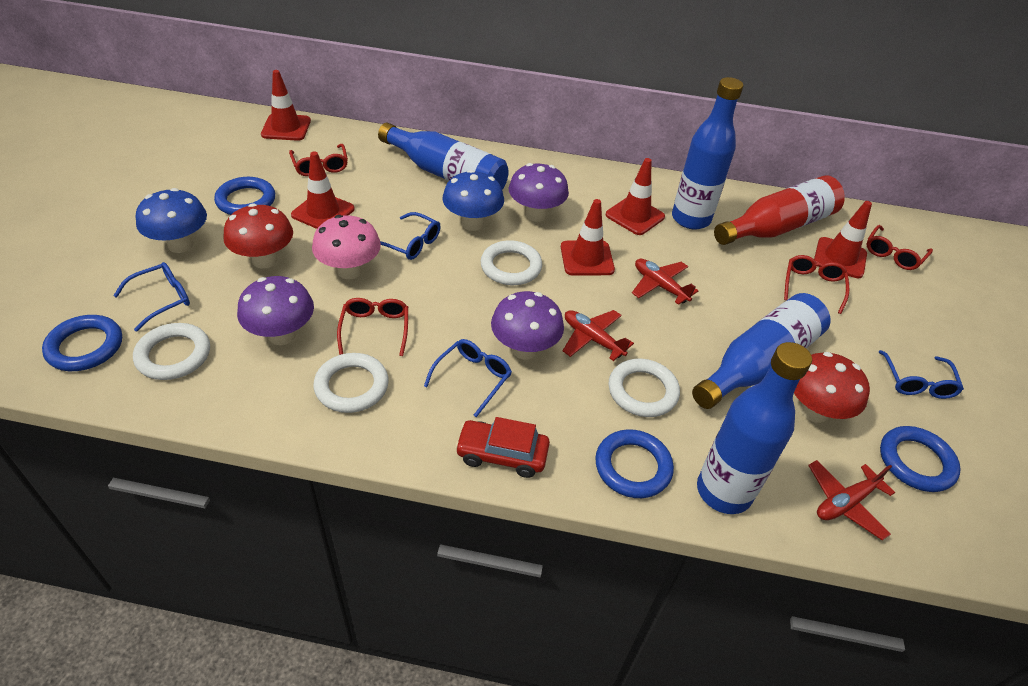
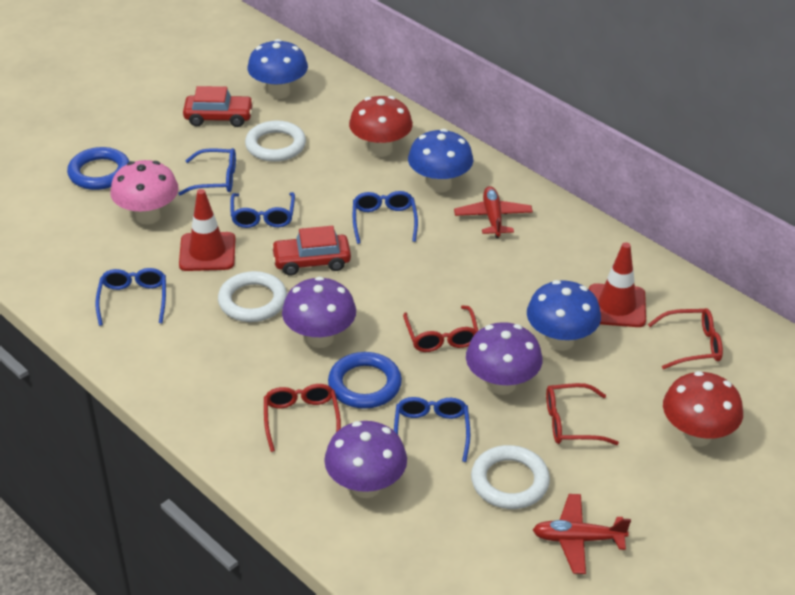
blue bottle: [378,123,509,190] [672,77,743,229] [692,293,831,409] [697,342,812,514] = 4 -> none = 0
blue glasses: [113,262,190,332] [380,212,441,260] [424,339,512,417] [879,350,964,399] = 4 -> [95,268,166,326] [178,148,236,196] [230,192,295,228] [353,191,418,244] [394,397,470,462] = 5
blue mushroom: [135,188,207,253] [442,170,504,231] = 2 -> [247,39,308,99] [408,129,473,193] [527,280,601,351] = 3
blue ring: [42,315,122,371] [214,177,275,215] [595,429,674,498] [880,426,961,492] = 4 -> [67,147,130,190] [328,352,402,409] = 2
red bottle: [714,175,845,245] = 1 -> none = 0
red car: [455,417,550,478] = 1 -> [183,86,254,127] [271,226,351,276] = 2
red plane: [563,310,634,361] [632,259,698,305] [808,460,895,540] = 3 -> [454,186,533,238] [533,494,631,574] = 2
red traffic cone: [261,70,311,141] [291,151,355,229] [561,199,615,276] [606,158,665,235] [814,201,872,278] = 5 -> [179,189,236,271] [589,242,646,327] = 2
white ring: [133,323,210,380] [313,353,389,413] [480,240,542,285] [609,359,680,417] = 4 -> [218,271,287,322] [245,120,306,162] [471,445,550,509] = 3

